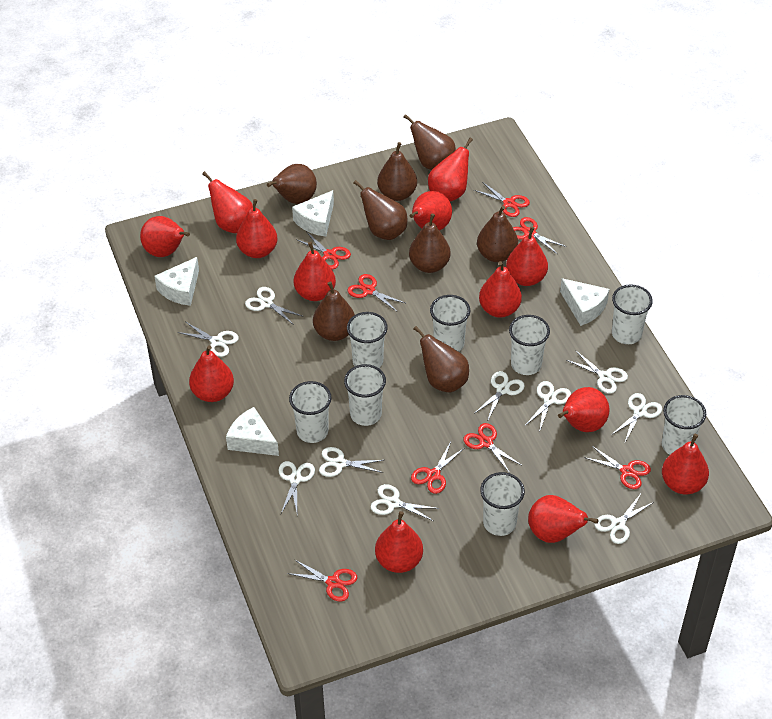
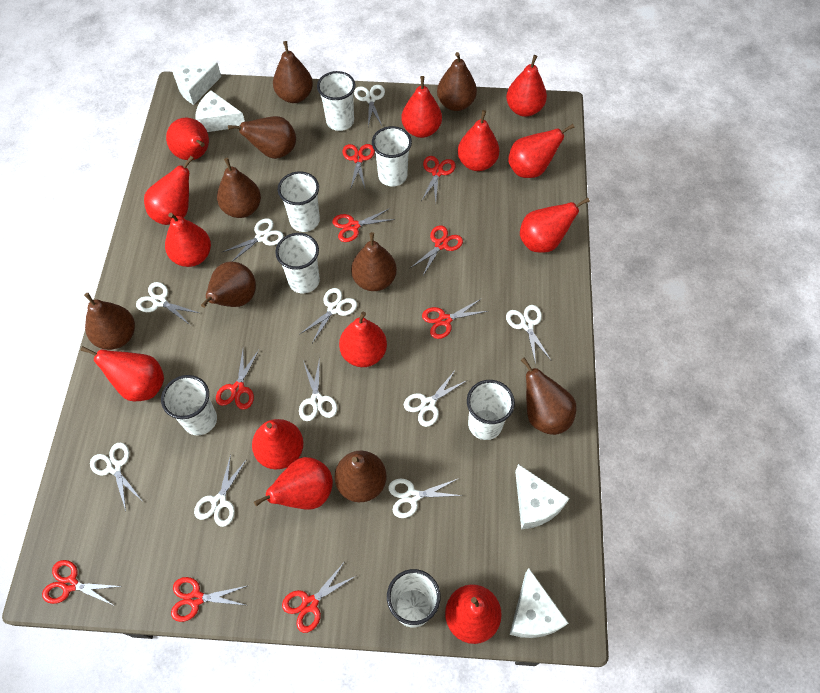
brown pear: [267,164,317,204] [313,281,355,341] [353,180,407,240] [377,142,417,201] [403,114,456,170] [409,214,450,273] [413,326,469,393] [477,206,518,262] = 8 -> [84,293,135,350] [201,262,256,308] [217,158,261,218] [228,116,296,159] [273,41,313,103] [335,451,387,502] [351,232,397,291] [437,52,477,111] [521,357,577,435] = 9
red scissors: [287,559,357,602] [296,231,351,270] [347,274,405,311] [411,442,464,494] [463,423,521,473] [474,182,530,217] [513,217,566,254] [584,446,651,489] = 8 -> [42,560,122,605] [171,577,249,622] [216,350,259,409] [282,563,356,633] [332,208,395,242] [342,144,375,190] [410,225,463,275] [421,156,456,202] [422,298,488,339] = 9
white cup: [289,381,332,443] [344,364,386,426] [347,312,388,368] [430,295,470,352] [480,472,525,536] [509,315,550,375] [612,284,653,344] [662,395,706,455] = 8 -> [161,375,217,435] [275,233,320,293] [278,171,320,232] [317,71,355,131] [372,126,412,186] [387,569,441,627] [467,380,515,440] = 7

